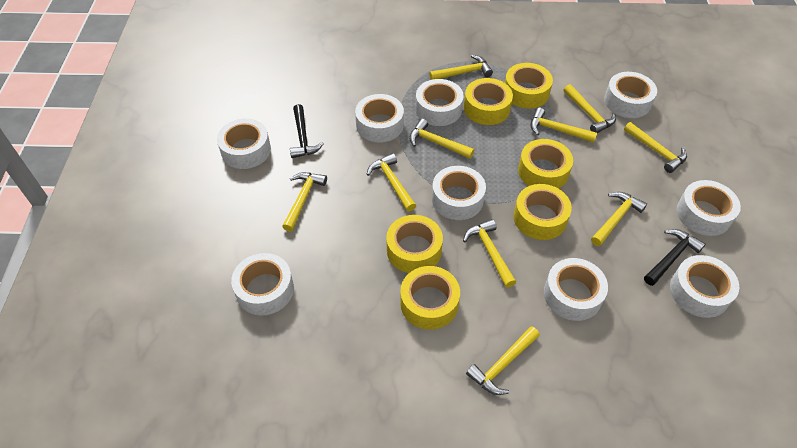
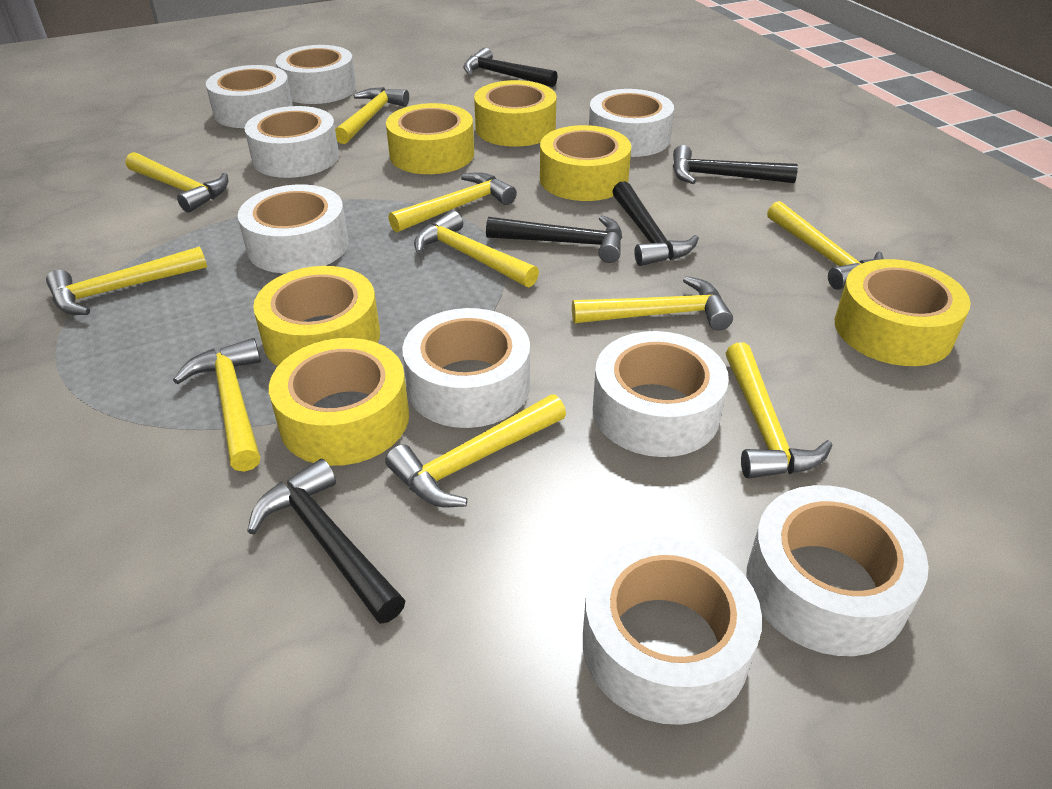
black hammer: [290,104,324,158] [644,229,705,286] = 2 -> [247,459,406,624] [463,48,558,87] [486,215,623,263] [612,181,699,266] [673,145,798,184] = 5

